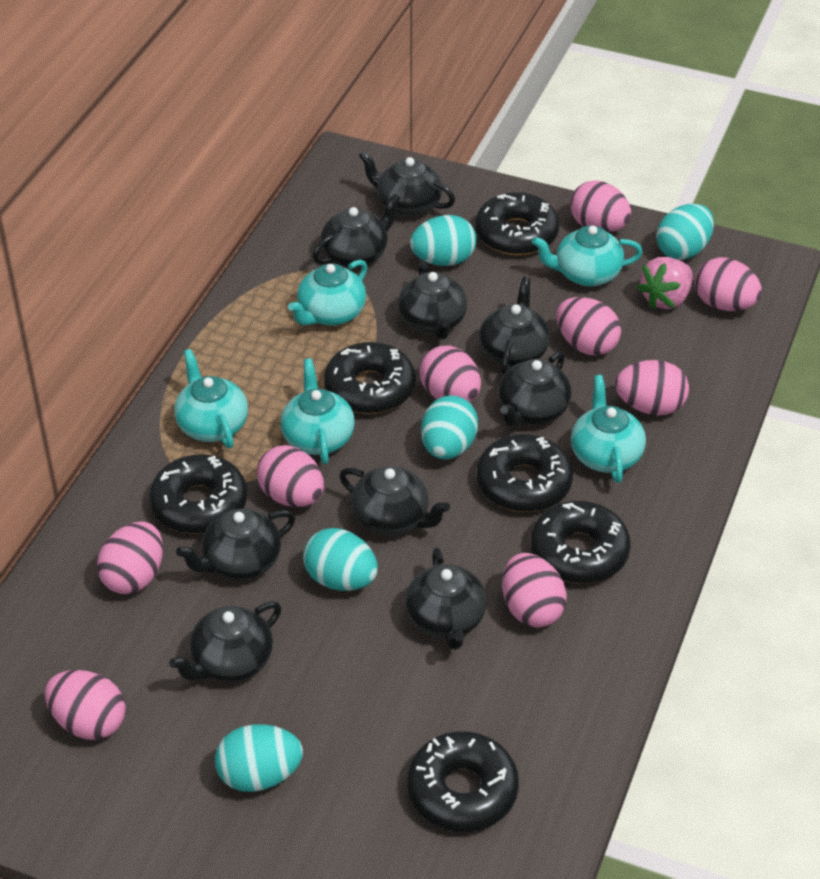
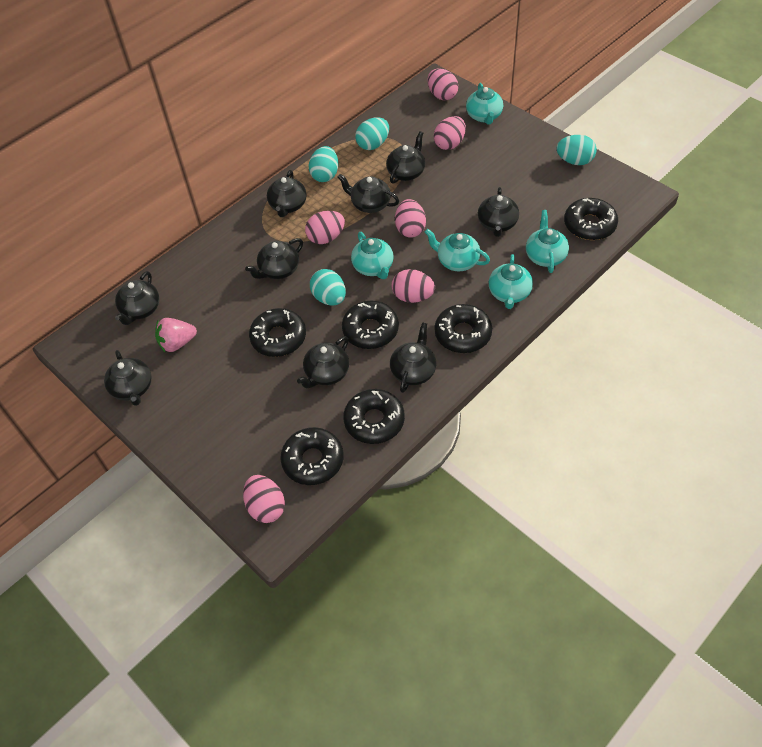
pink egg: [45,670,126,740] [97,521,163,594] [257,445,324,507] [419,346,481,402] [502,553,567,628] [556,297,621,356] [570,180,631,232] [615,360,689,415] [695,257,762,311] = 9 -> [243,475,285,523] [305,211,345,244] [392,269,435,303] [395,199,426,238] [427,69,459,100] [434,116,466,150] = 6
turquoise egg: [215,724,303,792] [303,528,378,591] [410,215,477,266] [421,395,478,459] [656,204,714,260] = 5 -> [309,146,338,182] [310,269,346,306] [355,117,389,150] [556,135,597,165] = 4

